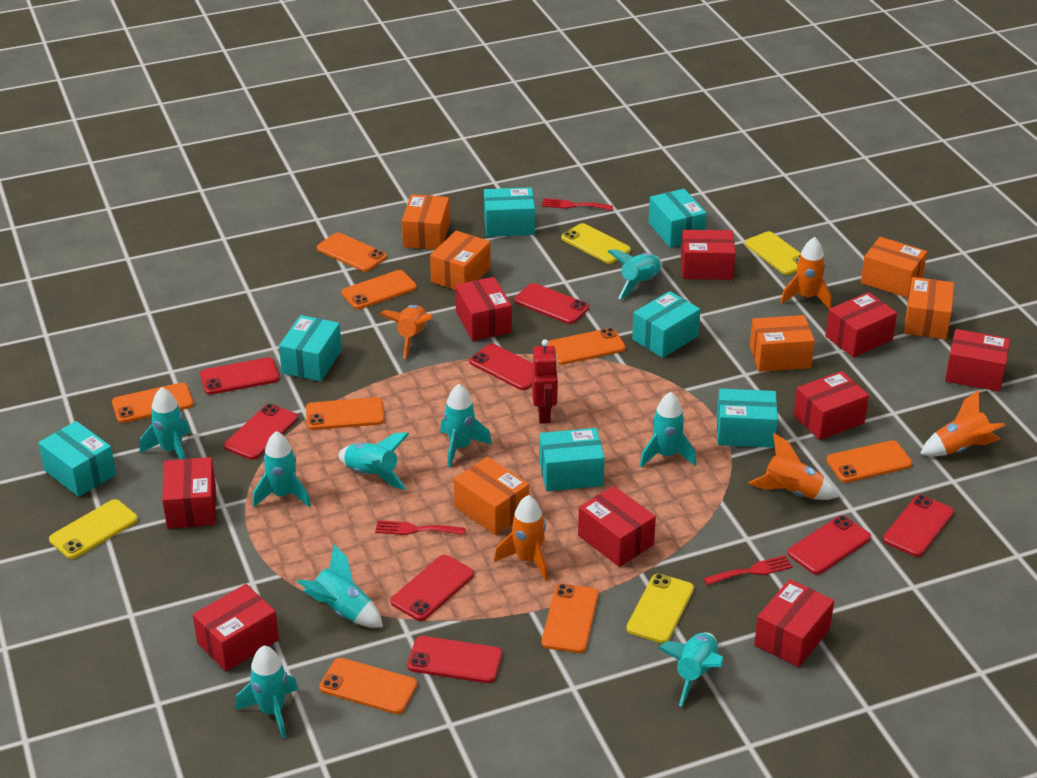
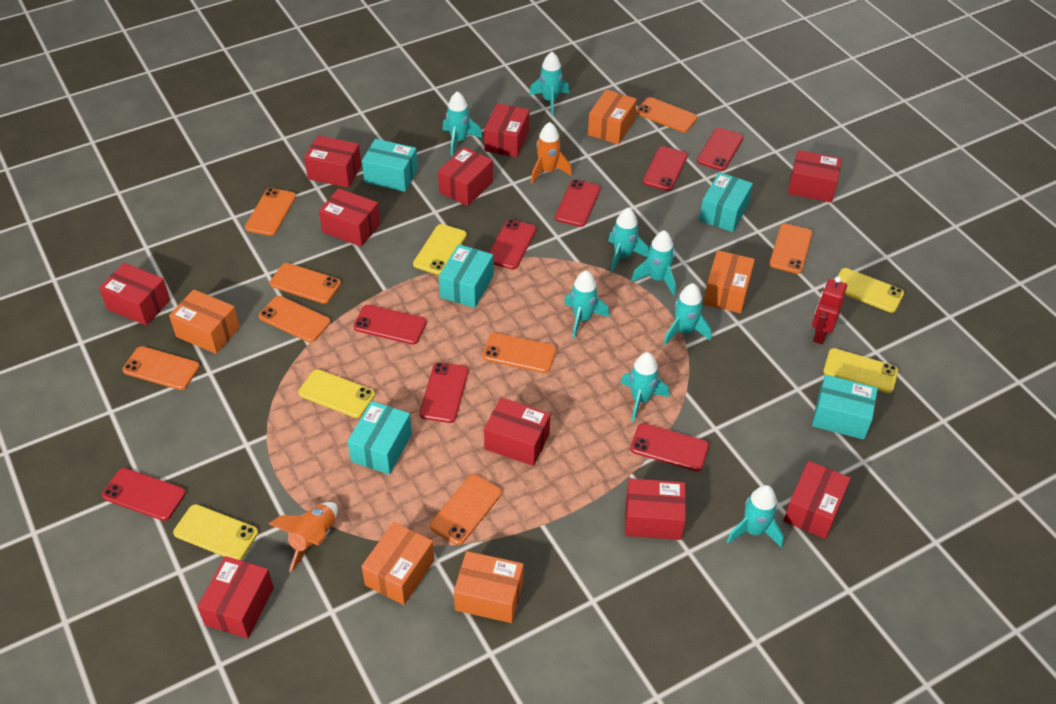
orange box: [402,194,450,250] [430,231,491,290] [454,457,529,535] [750,315,815,372] [861,237,927,298] [904,277,954,340] = 6 -> [169,289,240,354] [362,522,434,605] [454,551,524,623] [588,90,637,145] [703,250,755,313] = 5
orange rocket: [379,305,433,359] [494,495,548,581] [748,433,839,500] [780,237,831,309] [920,390,1005,456] = 5 -> [269,502,338,572] [531,122,572,183] = 2
red box: [162,457,216,529] [193,584,279,671] [455,277,512,341] [578,486,656,567] [681,230,735,280] [754,579,834,667] [794,371,869,440] [825,292,897,357] [945,329,1010,392] = 9 -> [99,263,170,326] [197,556,274,639] [304,135,361,188] [319,188,380,247] [438,147,493,206] [484,103,529,158] [484,397,550,466] [625,478,686,540] [784,461,851,539] [788,150,842,203] = 10
red fork: [375,520,465,535] [542,198,613,210] [704,555,793,585] = 3 -> none = 0
turquoise box: [38,421,116,497] [279,315,342,381] [484,187,535,237] [539,428,605,491] [632,291,700,358] [648,189,707,248] [717,389,778,448] = 7 -> [347,401,412,475] [362,139,418,192] [439,244,494,308] [699,172,753,232] [812,375,878,440] = 5
turquoise rocket: [140,387,191,459] [236,646,298,738] [253,431,311,507] [297,544,383,628] [338,432,409,490] [440,384,492,467] [607,249,662,299] [640,392,696,467] [658,633,724,707] = 9 -> [442,91,482,156] [529,52,569,115] [564,271,609,339] [608,208,649,273] [621,352,669,422] [631,230,676,295] [664,283,711,345] [727,485,784,548] = 8
yellow phone: [49,499,138,559] [561,223,631,264] [626,574,694,643] [745,231,801,275] = 4 -> [173,504,258,560] [298,369,375,418] [413,224,467,275] [823,348,898,393] [837,268,904,313] = 5

